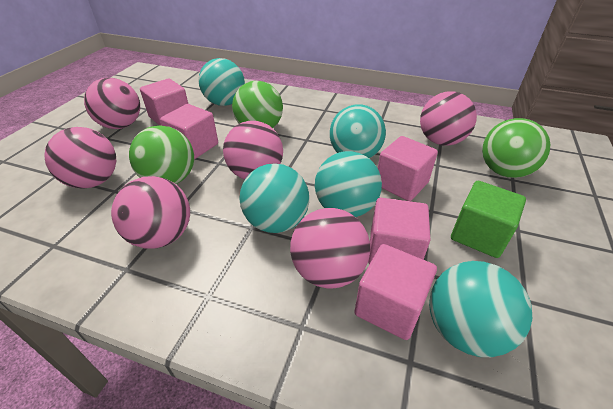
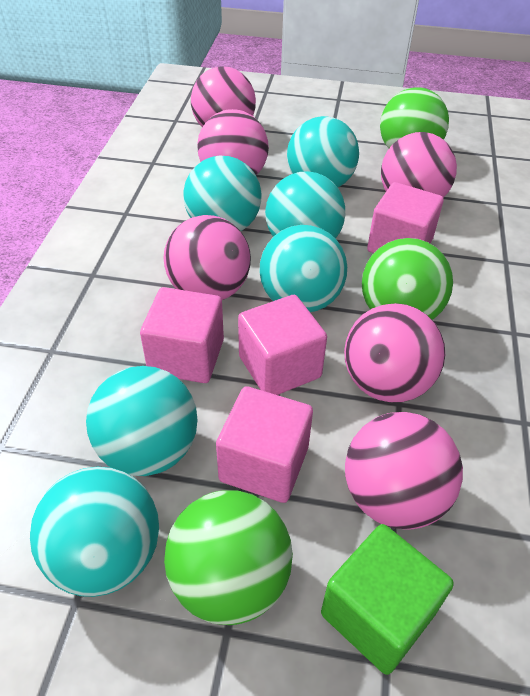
pink cube: [140,79,188,126] [160,104,218,159] [354,244,437,340] [368,198,430,264] [378,136,438,201] = 5 -> [140,287,224,383] [216,386,313,503] [238,295,327,395] [367,182,443,253] = 4
turquoise ball: [198,58,245,106] [239,163,309,233] [315,151,382,217] [330,104,386,158] [429,261,532,357] = 5 -> [30,467,159,597] [86,366,197,476] [183,156,262,231] [259,225,347,312] [265,171,345,239] [287,116,359,187] = 6

